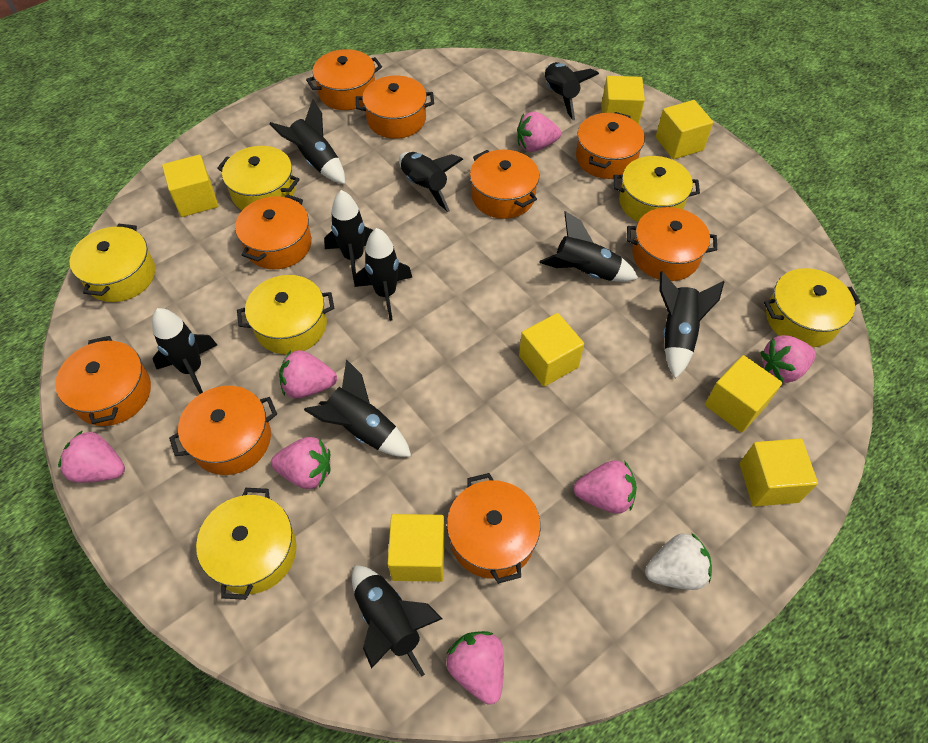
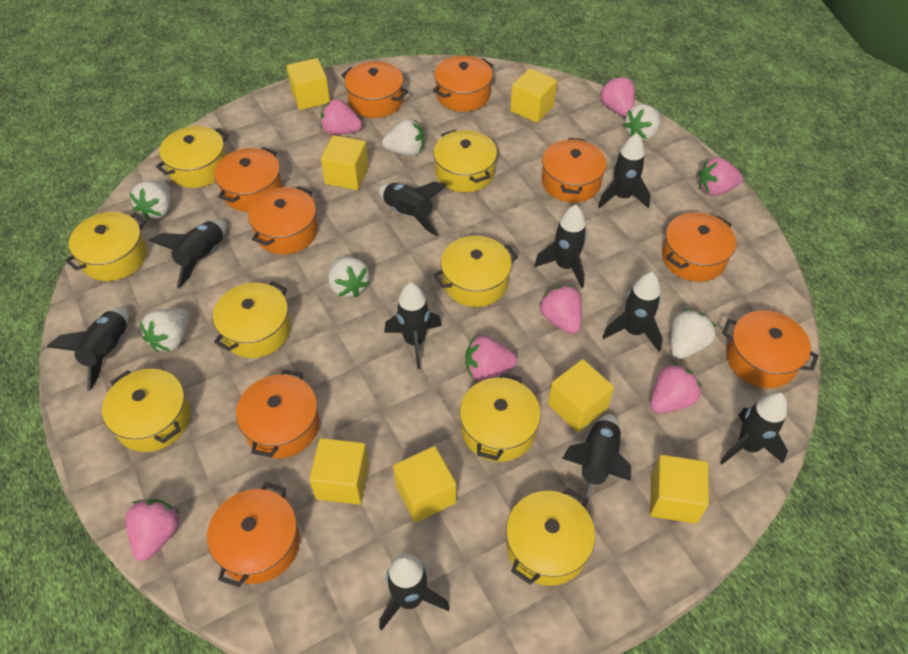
white strawberry: [645,533,712,590] = 1 -> [129,181,171,220] [140,309,189,352] [328,256,370,298] [382,119,424,156] [623,104,661,141] [671,309,716,359] = 6
yellow pot: [70,224,155,302] [196,488,297,600] [217,146,299,210] [237,275,334,355] [614,156,700,222] [764,268,861,347] = 6 -> [65,212,147,281] [102,369,191,452] [156,126,229,188] [213,281,291,358] [433,129,497,193] [433,236,518,307] [460,373,541,462] [506,488,595,586] = 8

